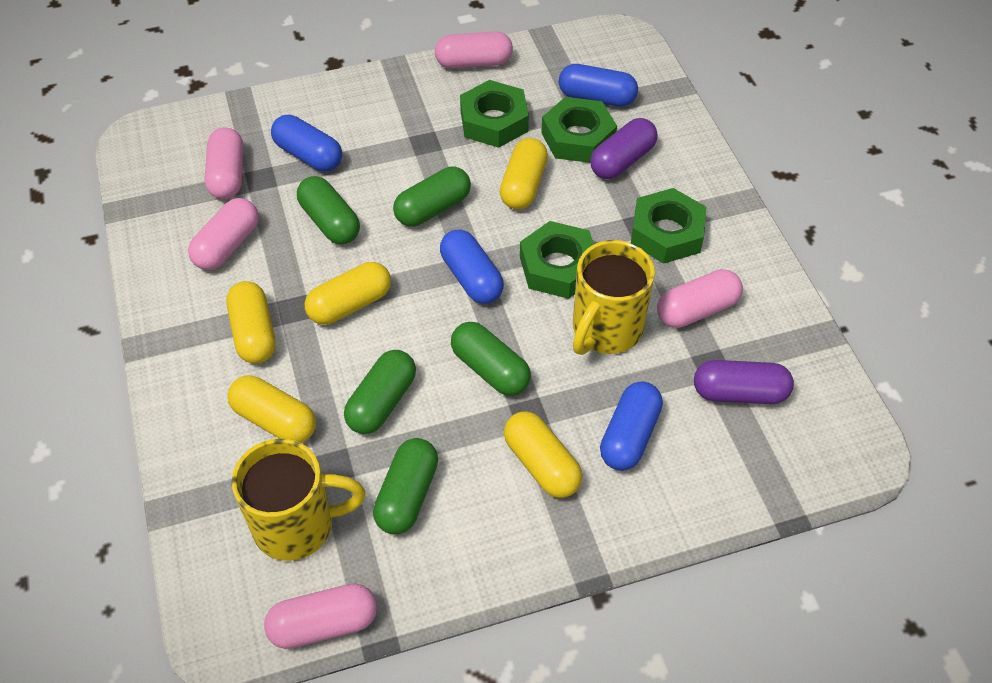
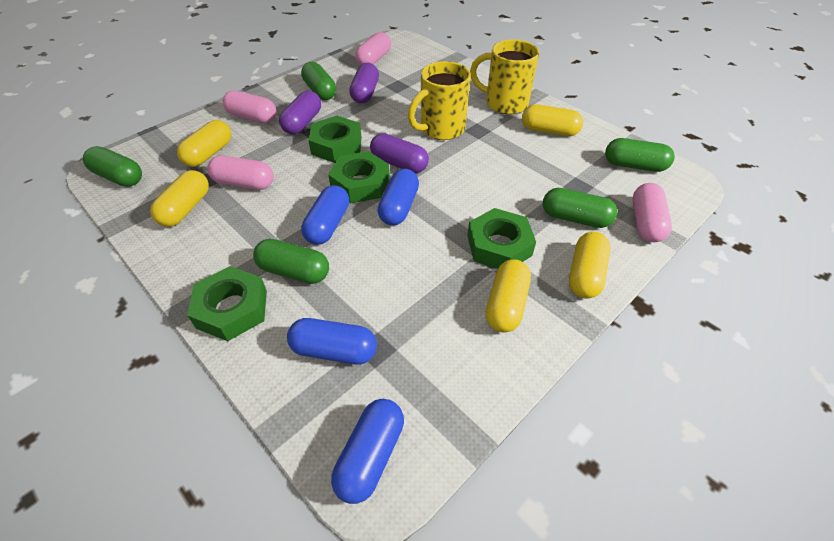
pink capsule: [188,198,259,270] [205,127,244,199] [264,584,377,649] [435,31,513,69] [657,269,743,328] = 5 -> [207,155,273,190] [223,90,277,123] [355,32,391,65] [633,183,672,242] = 4
purple capsule: [590,118,658,179] [694,360,794,404] = 2 -> [279,91,321,134] [349,63,379,103] [370,133,429,173] = 3

